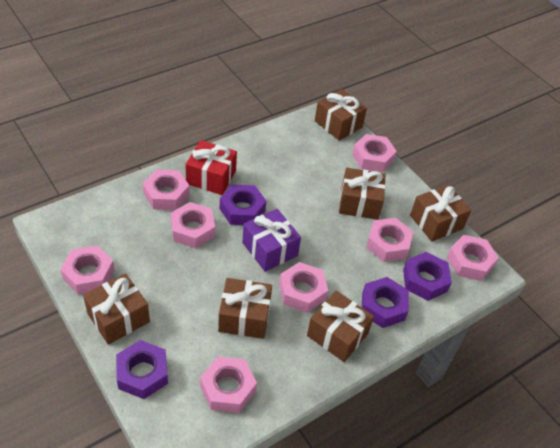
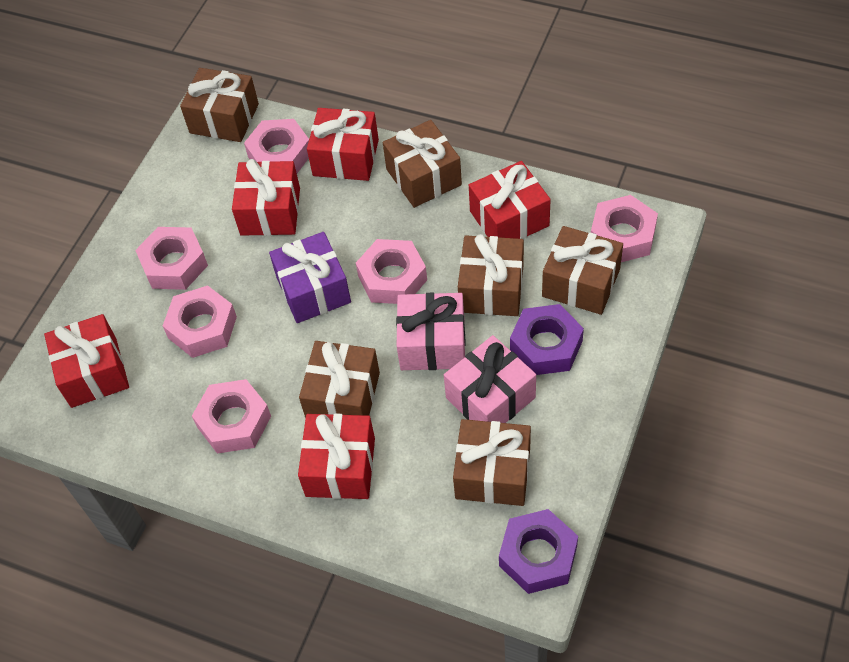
pink gift: none = 0 -> [396,293,466,370] [444,335,536,423] = 2
pink nut: [60,245,115,295] [143,170,190,210] [171,202,215,248] [200,357,257,413] [279,262,328,313] [352,134,397,173] [366,218,413,262] [447,235,498,281] = 8 -> [135,227,208,290] [163,285,237,358] [192,379,271,454] [244,119,309,173] [356,239,427,304] [591,195,658,262] = 6
purple nut: [116,340,168,399] [220,184,266,225] [362,277,409,328] [403,252,452,301] = 4 -> [499,509,578,594] [510,304,584,375] = 2
red gift: [186,140,237,195] = 1 -> [44,314,129,408] [232,159,300,236] [298,414,375,499] [307,108,379,181] [469,161,551,239] = 5

